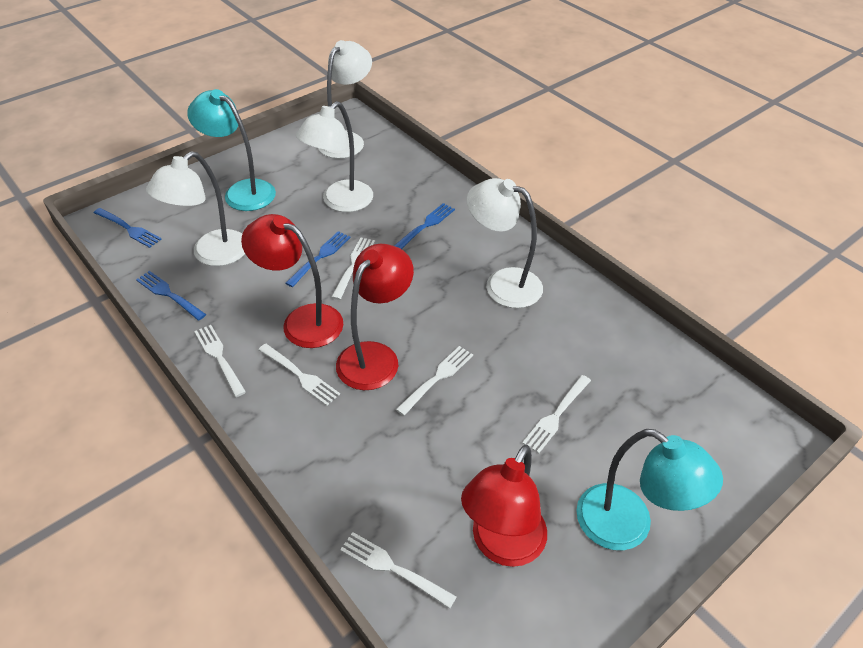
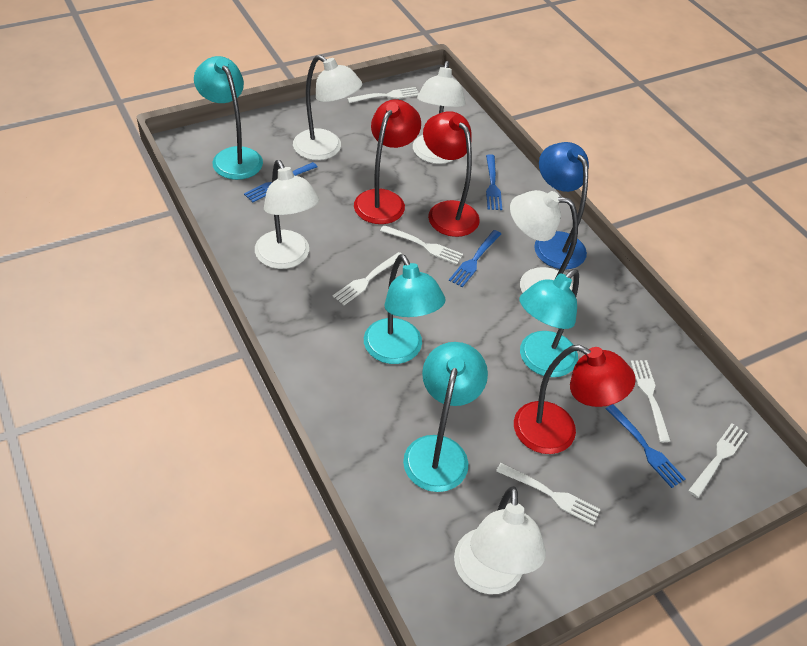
blue lamp: none = 0 -> [534,142,589,269] = 1
turquoise lamp: [187,89,276,211] [576,429,723,550] = 2 -> [194,56,263,180] [364,254,446,364] [403,342,488,492] [520,269,579,377] = 4
white lamp: [146,151,245,266] [296,101,373,212] [318,40,372,159] [467,178,543,308] = 4 -> [255,160,319,269] [293,55,362,160] [413,61,466,164] [454,486,546,594] [510,190,578,293] = 5

